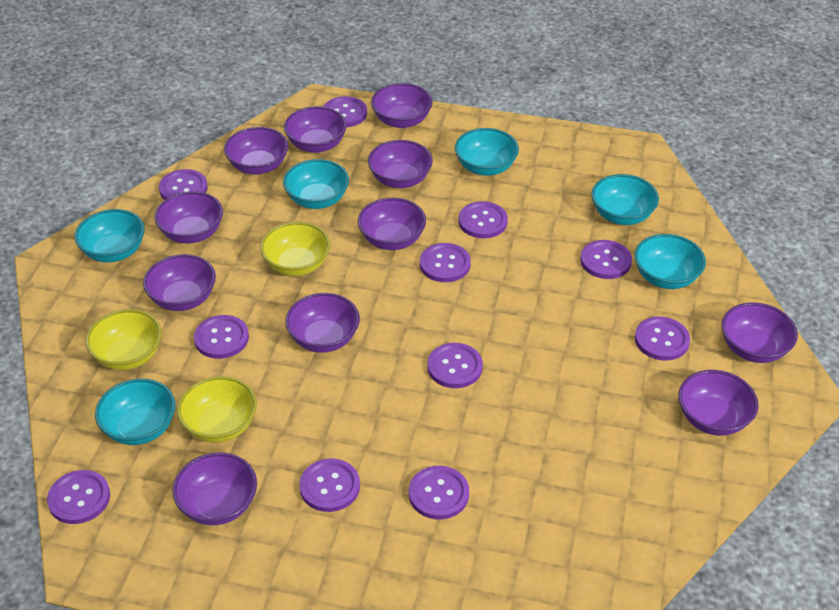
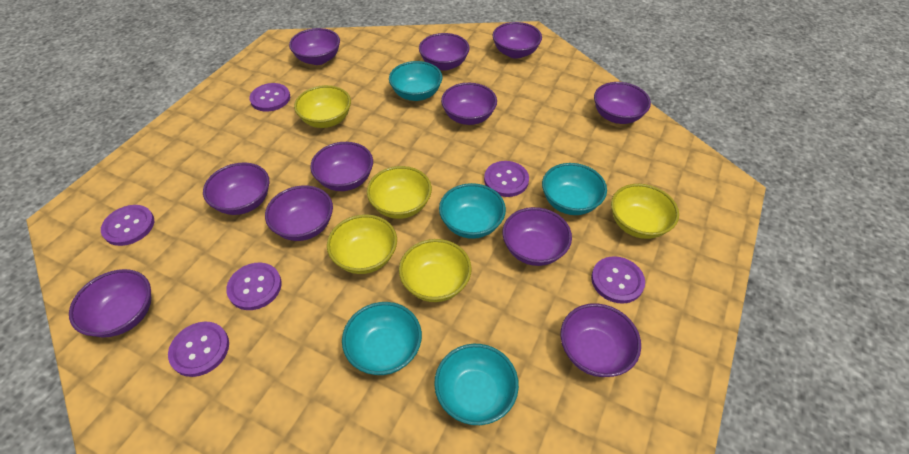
purple button: [47,470,110,524] [159,169,208,200] [194,315,249,359] [299,459,360,512] [323,96,367,127] [409,466,469,520] [420,243,471,282] [427,343,483,388] [458,201,508,238] [580,240,632,279] [635,317,690,361] = 11 -> [101,205,154,246] [168,322,229,377] [226,263,282,310] [249,83,290,111] [484,161,529,197] [591,256,645,304] = 6
turquoise bowl: [74,209,145,263] [95,379,176,445] [283,159,349,209] [455,128,519,176] [591,174,659,225] [634,234,706,289] = 6 -> [342,302,422,375] [389,61,442,101] [434,344,519,425] [439,183,506,239] [542,163,607,215] = 5
yellow bowl: [86,309,162,370] [177,376,257,443] [260,222,330,276] = 3 -> [294,85,351,128] [327,214,397,274] [367,166,432,219] [399,239,472,302] [611,184,679,239] = 5

